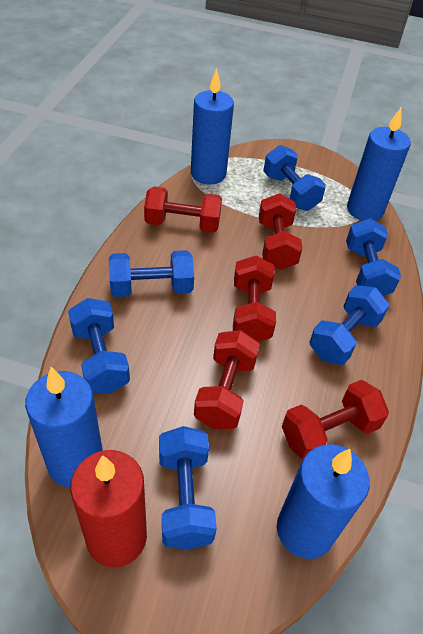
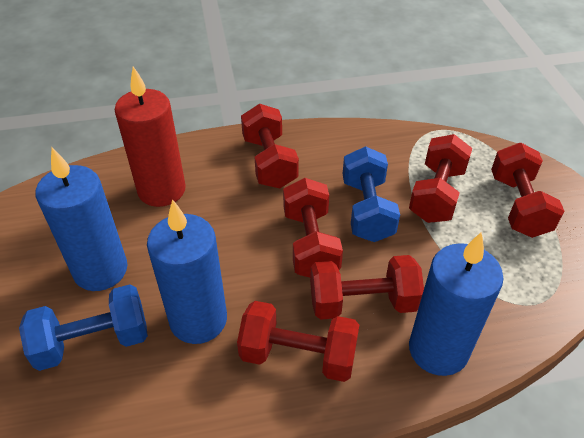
blue candle: [25,367,103,487] [191,68,234,185] [277,444,370,559] [347,108,411,221] = 4 -> [36,147,128,291] [147,199,227,344] [409,232,504,376] = 3
blue dumbbell: [68,298,130,394] [109,250,194,297] [159,426,217,550] [263,145,326,211] [309,285,389,365] [346,219,401,296] = 6 -> [19,284,148,371] [343,147,400,242] = 2
red dumbbell: [144,186,222,233] [194,330,260,429] [233,255,276,342] [259,193,303,270] [282,380,389,460] = 5 -> [237,301,359,382] [241,104,299,188] [283,178,343,277] [310,255,424,320] [409,134,472,223] [491,143,564,238] = 6

